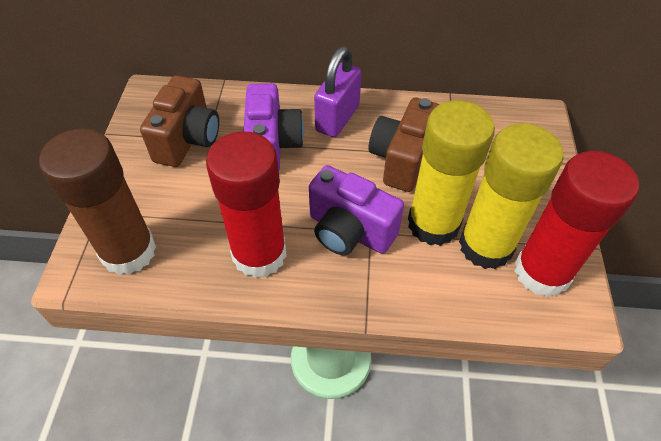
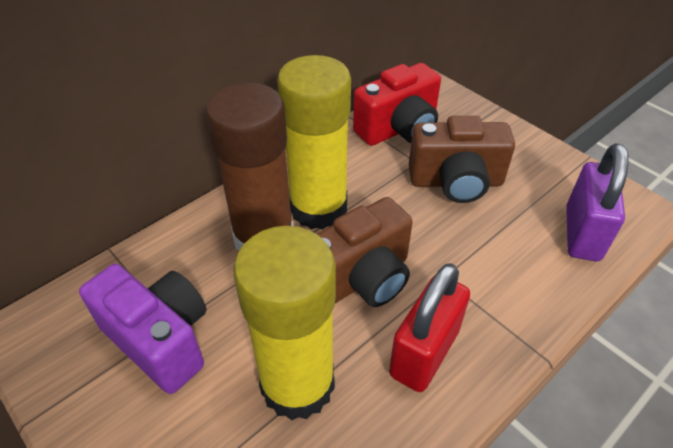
purple camera: [243,83,304,170] [309,165,404,255] = 2 -> [79,264,207,394] = 1
red camera: none = 0 -> [353,63,441,146] = 1
red glue stick: [206,131,287,278] [514,151,639,297] = 2 -> none = 0
red padlock: none = 0 -> [389,263,470,392] = 1

